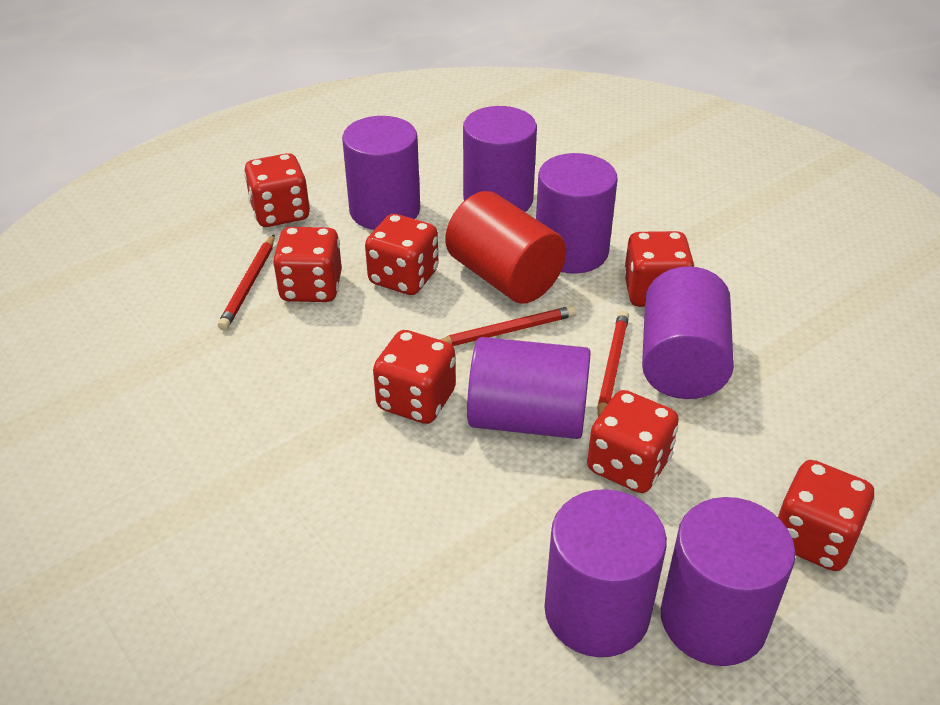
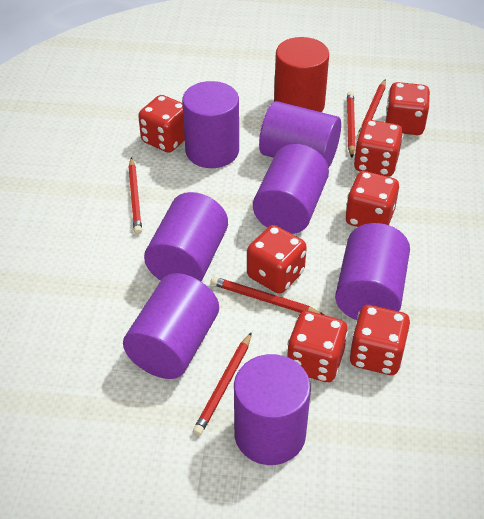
red pencil: [218,234,275,330] [440,306,576,346] [597,310,629,417] = 3 -> [128,158,142,235] [193,332,252,436] [211,277,324,315] [347,92,356,158] [357,79,386,138] = 5

